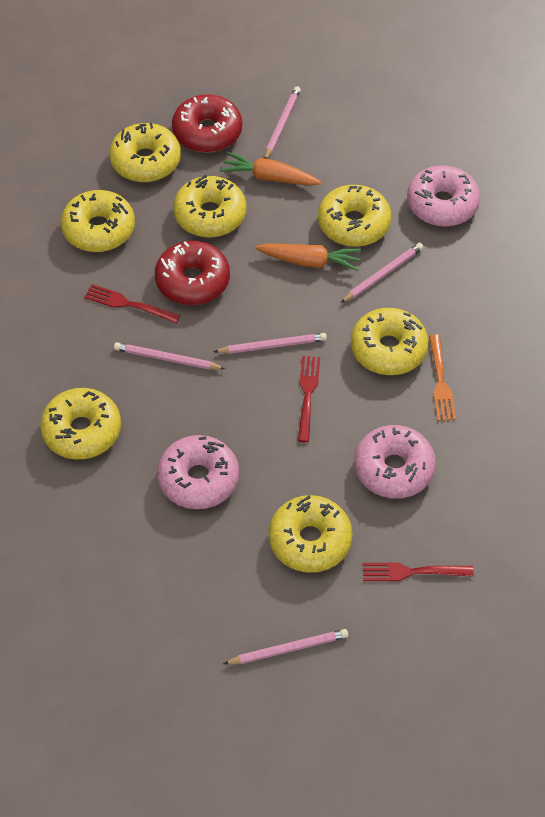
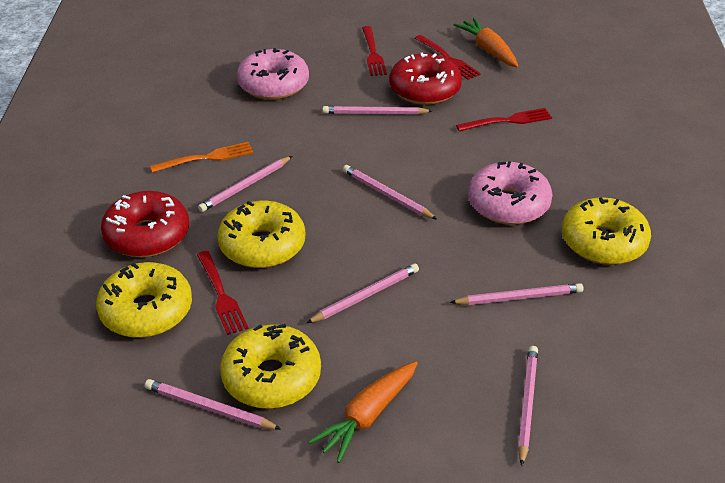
pink donut: [157,435,239,509] [354,425,436,498] [407,165,480,226] = 3 -> [237,48,309,100] [468,161,552,225] = 2
pink pencil: [114,342,225,370] [214,333,327,354] [223,629,348,664] [264,86,301,159] [341,243,424,303] = 5 -> [145,379,281,430] [198,156,292,212] [307,263,419,323] [322,106,432,115] [343,165,437,220] [450,283,583,305] [518,346,538,466] = 7
red fork: [84,284,180,323] [298,356,320,442] [363,563,474,581] = 3 -> [197,251,249,335] [362,26,387,76] [415,35,481,80] [456,108,552,132] = 4
yellow donut: [40,388,121,459] [61,190,135,252] [109,123,181,182] [173,175,246,237] [269,495,353,573] [318,185,391,247] [351,308,429,375] = 7 -> [96,262,192,338] [217,201,305,268] [220,324,321,409] [562,197,651,265] = 4

